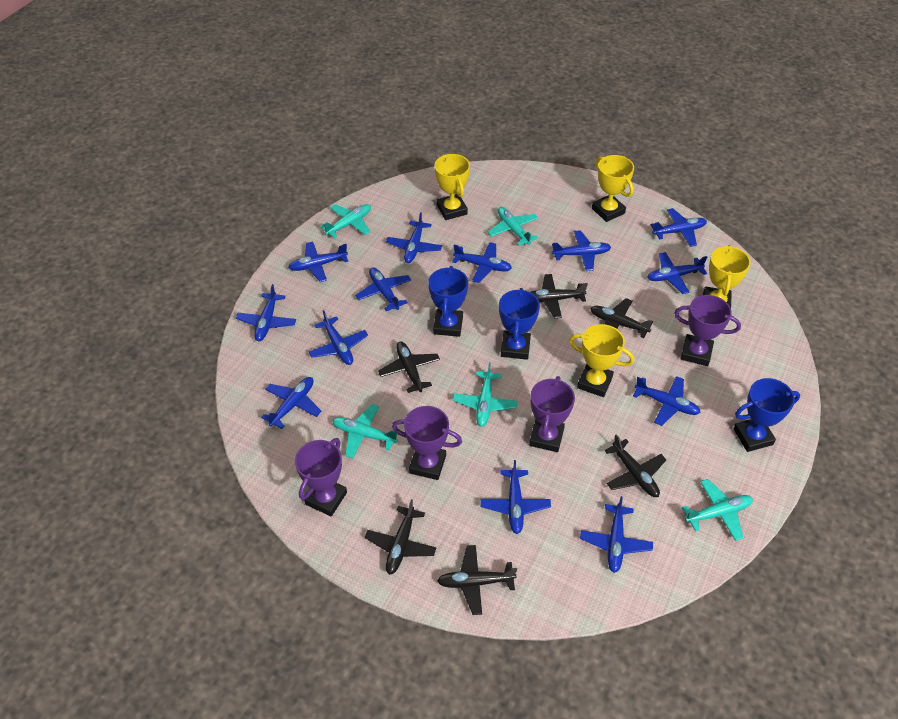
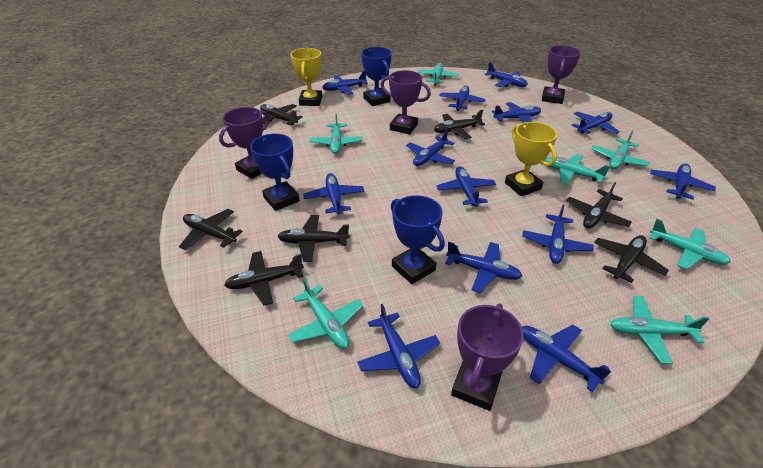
black plane: [365,499,436,575] [378,341,440,393] [437,545,517,615] [530,274,588,318] [590,298,653,338] [604,434,666,497] = 6 -> [179,209,243,250] [224,251,304,306] [260,104,303,125] [277,215,350,262] [434,110,485,139] [566,182,632,228] [594,235,669,283] = 7
turquoise plane: [320,204,371,238] [332,404,400,458] [452,362,518,427] [488,207,538,246] [682,479,753,541] = 5 -> [288,278,363,349] [310,113,362,154] [417,63,459,85] [544,154,610,185] [592,131,650,169] [610,296,709,364] [649,219,731,270] = 7
yellow trophy: [434,154,470,220] [569,324,634,397] [592,155,634,222] [703,245,751,308] = 4 -> [290,48,322,106] [505,122,557,196] = 2

